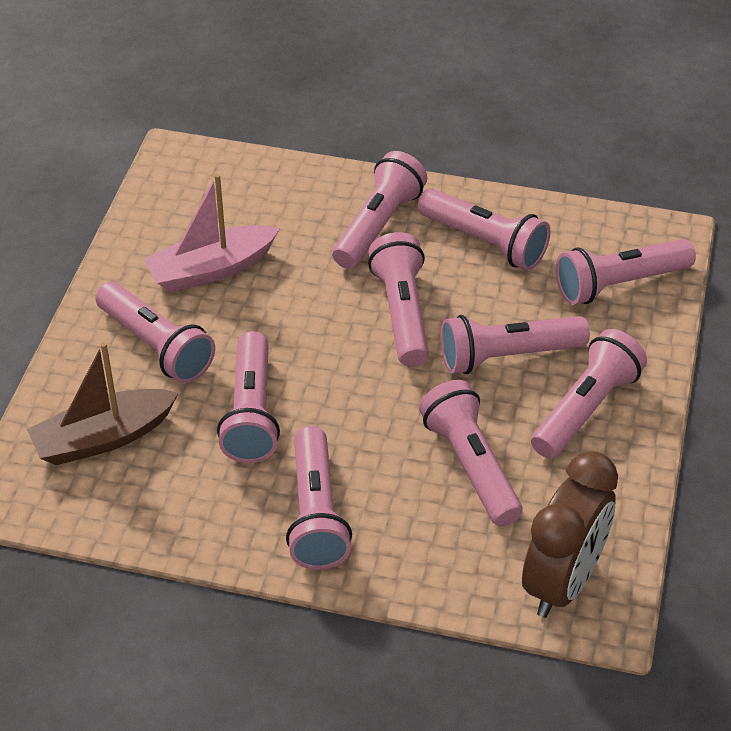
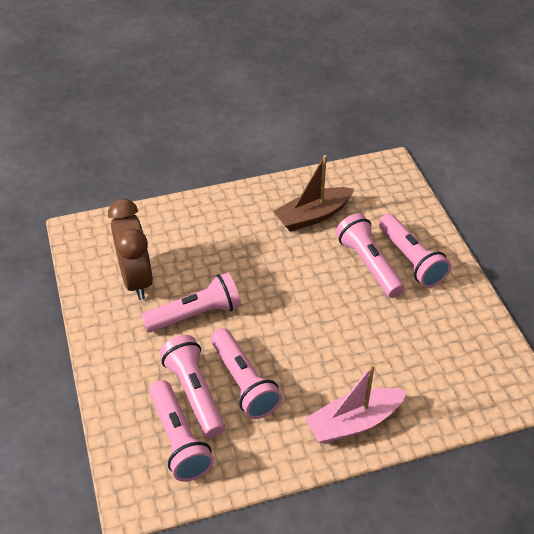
pink flashlight: [95,282,215,383] [217,331,280,463] [286,426,352,570] [332,151,427,269] [368,232,429,367] [418,188,550,270] [419,380,523,526] [441,315,590,374] [531,329,647,459] [556,239,696,305] = 10 -> [141,272,241,333] [149,380,214,482] [160,335,225,438] [211,328,282,419] [336,213,404,298] [379,214,451,288] = 6

